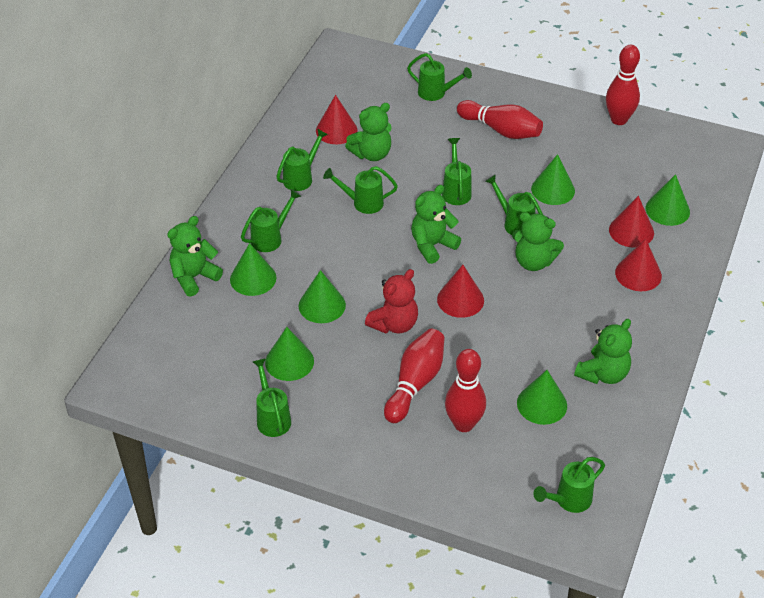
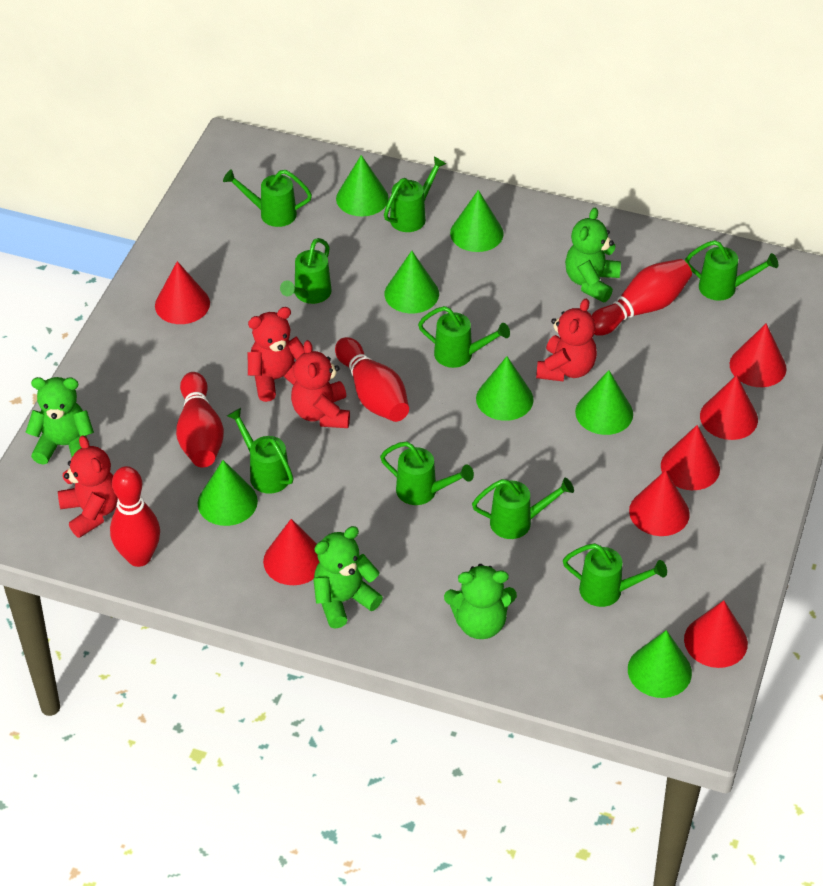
green cone: [230,243,276,296] [265,327,314,381] [299,270,346,323] [517,370,567,425] [531,154,575,205] [646,174,690,226] = 6 -> [198,460,258,526] [336,155,389,216] [384,251,439,313] [450,190,504,252] [476,356,534,421] [575,370,633,435] [628,630,692,698] = 7
green teddy bear: [167,216,223,297] [345,103,392,161] [411,185,461,264] [512,212,564,271] [574,319,632,384] = 5 -> [25,377,94,465] [313,526,383,629] [444,564,517,639] [565,208,621,302] = 4
green watering can: [241,189,301,252] [253,358,291,437] [276,129,328,191] [323,166,398,214] [407,53,472,101] [442,138,472,205] [485,174,543,235] [533,457,605,513] = 8 -> [223,169,312,227] [227,408,294,494] [280,238,332,304] [380,442,474,505] [384,156,446,232] [418,306,510,368] [472,478,574,539] [563,543,667,607] [685,240,778,301] = 9
red cone: [316,95,358,144] [437,265,484,318] [609,196,654,248] [615,239,662,291] = 4 -> [155,261,210,324] [263,519,319,585] [629,470,690,536] [661,425,720,490] [684,600,748,668] [700,375,758,440] [730,323,787,387] = 7
red teddy bear: [365,269,418,334] = 1 -> [58,435,118,538] [248,307,305,402] [291,340,350,428] [536,299,597,382] = 4

